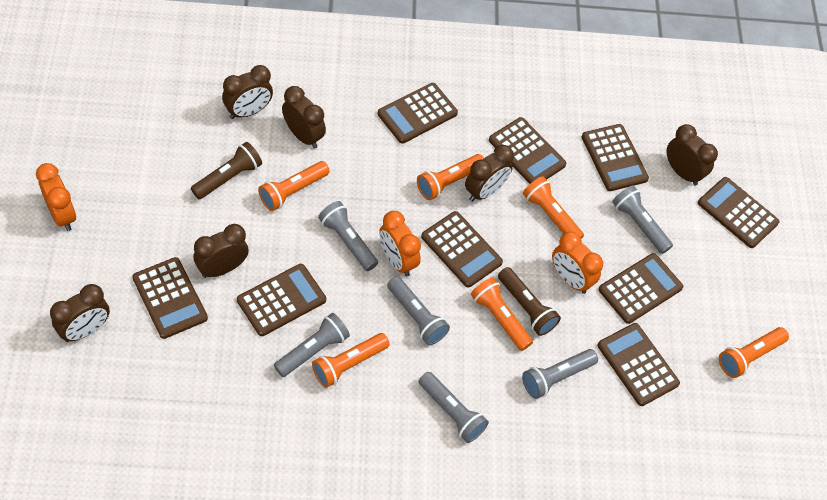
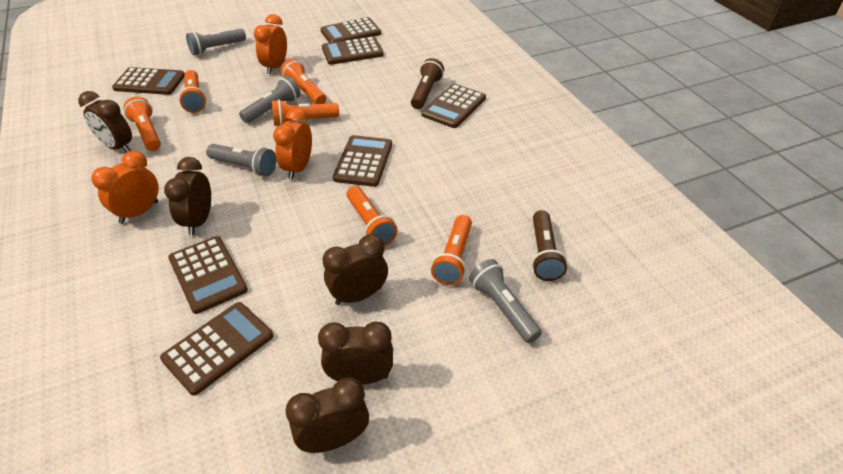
brown calculator: [132,257,208,339] [237,264,326,336] [378,83,458,144] [421,211,503,287] [489,117,566,184] [582,124,649,191] [598,323,680,406] [599,253,683,324] [698,177,780,248] = 9 -> [112,67,185,95] [160,302,273,395] [168,236,248,314] [320,17,381,43] [322,36,384,65] [333,135,392,187] [421,84,486,128] = 7
brown clock: [50,284,110,342] [194,224,249,278] [222,65,273,119] [282,86,326,149] [465,145,514,202] [666,124,718,186] = 6 -> [78,91,132,152] [164,157,211,235] [286,377,369,453] [318,321,393,385] [322,234,388,305] = 5
grey flashlight: [274,313,350,377] [318,201,378,271] [387,276,450,345] [419,372,489,443] [522,349,598,399] [612,185,673,254] = 6 -> [186,29,246,55] [206,144,276,176] [239,76,301,123] [469,259,542,343] = 4

